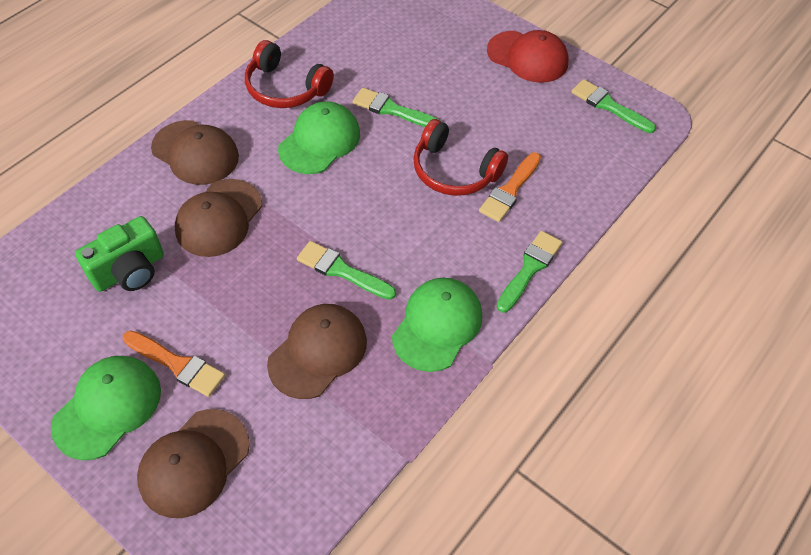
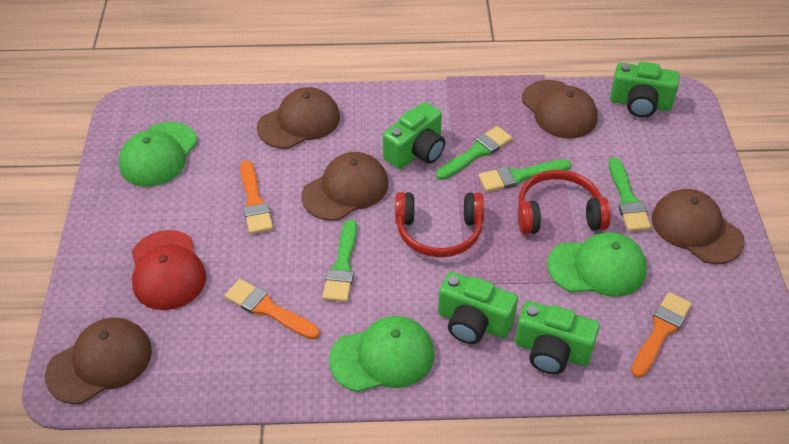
brown cap: [137,409,250,518] [151,120,239,185] [175,179,262,257] [267,304,367,399] = 4 -> [45,318,152,404] [257,87,340,149] [302,152,388,221] [522,80,598,139] [652,189,744,264] = 5
green camera: [75,216,164,292] = 1 -> [383,102,445,169] [438,272,518,344] [515,301,600,374] [610,62,679,118] = 4
orange brush: [123,330,225,397] [479,152,541,222] = 2 -> [225,279,320,339] [240,160,273,234] [631,292,692,378] = 3

